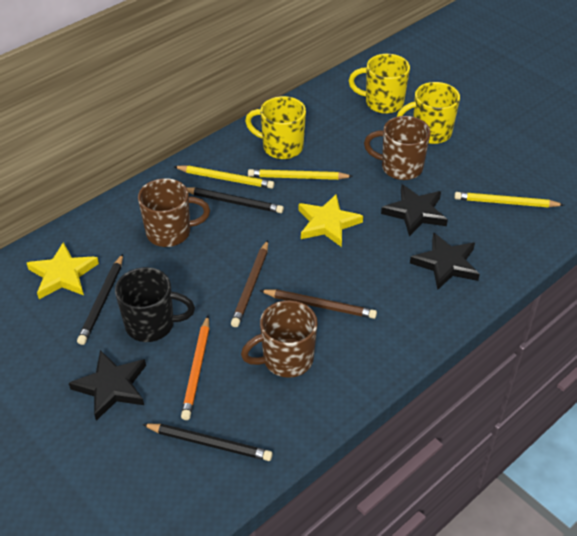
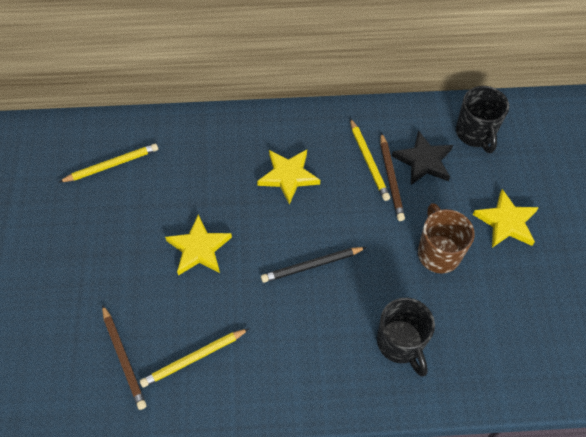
black mug: [115,267,195,342] = 1 -> [377,298,435,377] [456,86,509,153] = 2
black pencil: [77,254,123,345] [142,424,273,461] [187,188,284,213] = 3 -> [261,247,367,283] = 1
black star: [69,350,146,421] [381,184,448,236] [410,232,480,290] = 3 -> [392,130,453,185] = 1
brown mug: [138,178,210,247] [241,300,318,378] [364,116,431,180] = 3 -> [418,203,475,274] = 1
orange pencil: [181,316,209,420] = 1 -> none = 0
yellow mug: [245,96,306,159] [349,54,410,114] [397,82,460,144] = 3 -> none = 0
yellow star: [27,242,99,299] [299,194,363,247] = 2 -> [165,215,232,276] [257,150,320,204] [473,189,539,247] = 3

